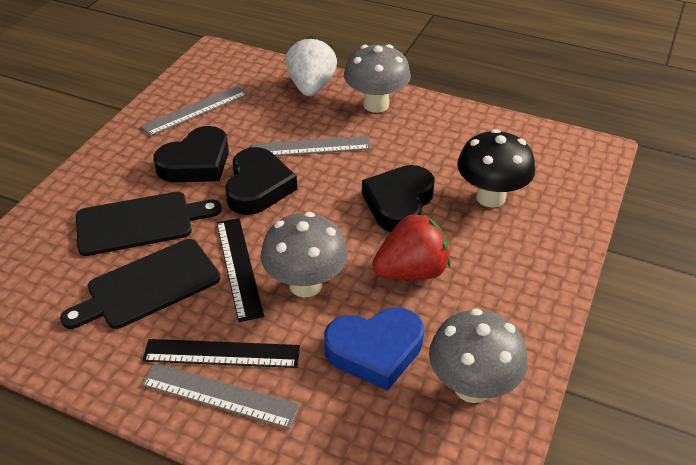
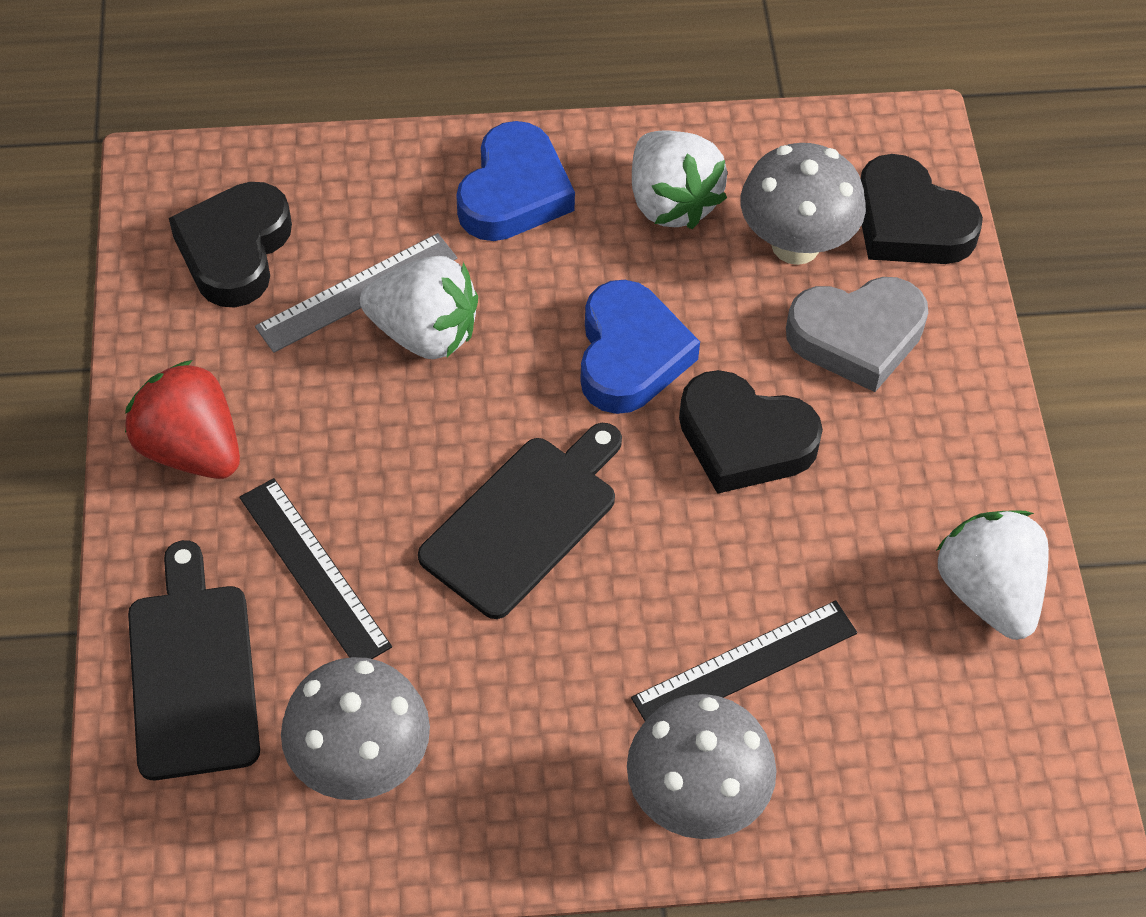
black mushroom: [457,129,535,208] = 1 -> none = 0
blue heart: [324,307,424,391] = 1 -> [456,121,575,241] [580,280,700,414] = 2
grey heart: none = 0 -> [786,277,928,392] = 1
grey ruler: [141,85,248,136] [141,363,300,429] [251,136,371,156] = 3 -> [255,233,457,353] = 1
white strawberry: [285,36,337,96] = 1 -> [360,256,478,359] [632,131,727,229] [936,510,1049,640] = 3

